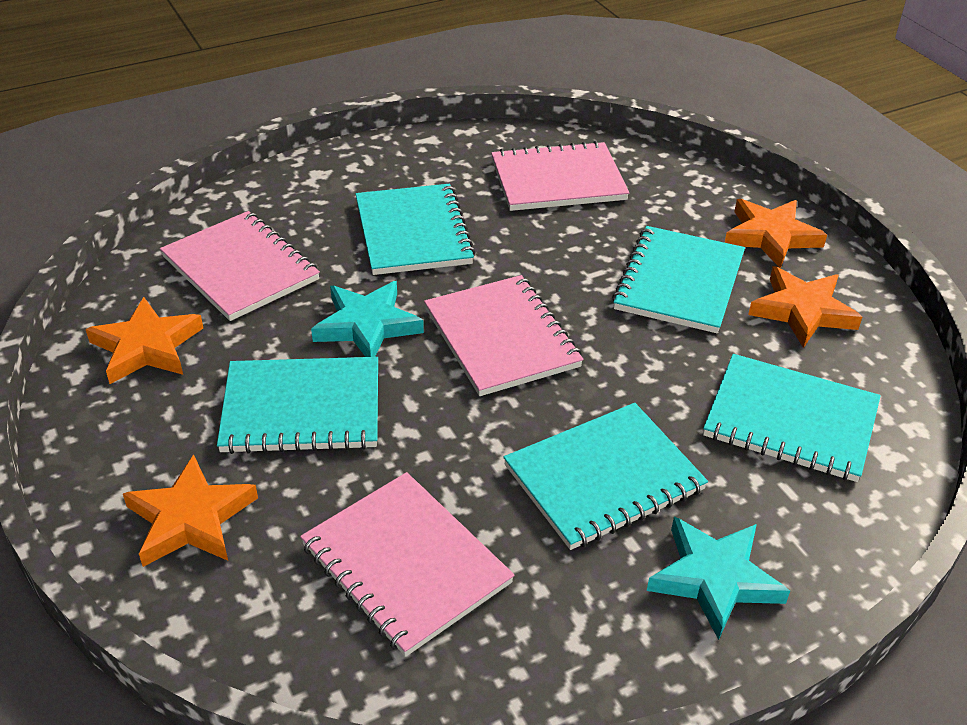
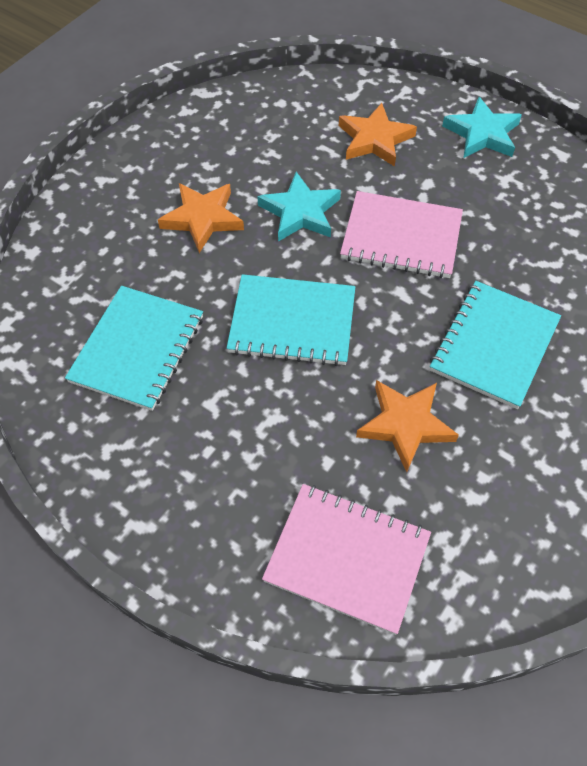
orange star: [86,297,203,384] [123,454,258,567] [725,199,827,268] [748,266,862,348] = 4 -> [158,183,244,253] [339,103,417,167] [356,380,459,472] = 3
pink notebook: [160,211,320,321] [300,472,515,657] [424,275,583,396] [491,141,629,211] = 4 -> [262,484,431,635] [340,191,463,278] = 2
turquoise notebook: [217,357,378,454] [355,184,476,275] [503,403,708,550] [612,226,745,333] [703,354,881,482] = 5 -> [65,286,203,411] [227,274,355,366] [430,281,561,409] = 3

